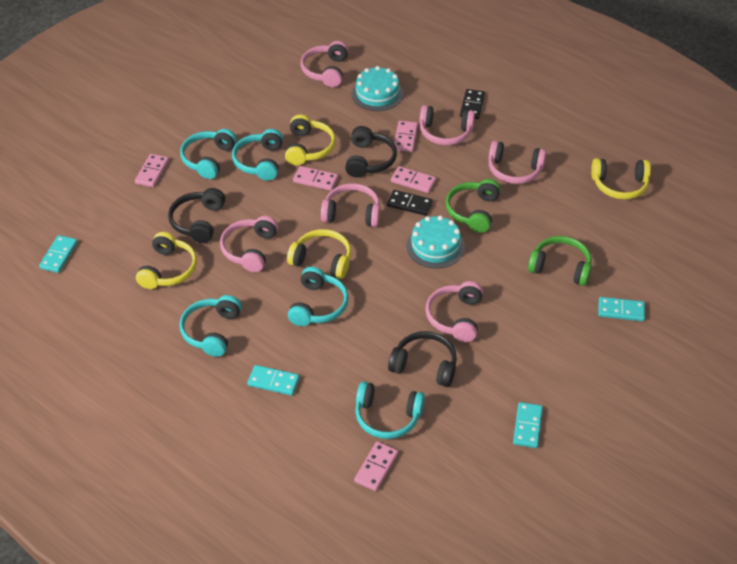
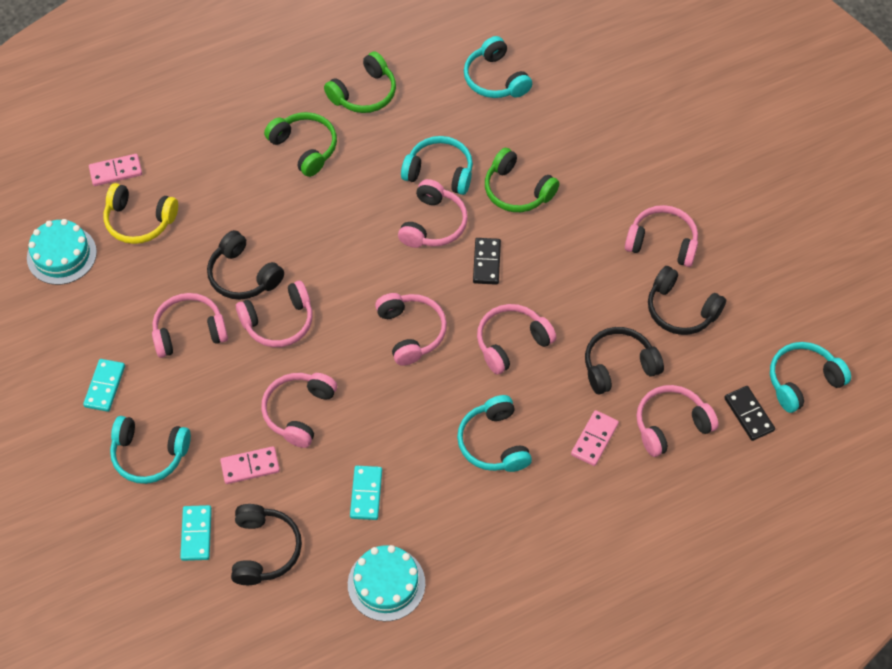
black headphones: [168,188,225,243] [345,126,397,178] [388,331,457,387] = 3 -> [207,230,284,300] [231,504,302,585] [585,327,664,394] [648,266,726,335] = 4
green headphones: [446,179,501,233] [528,236,592,286] = 2 -> [264,112,337,177] [324,51,396,113] [485,148,560,212] = 3
pink domino: [135,154,169,187] [293,166,338,191] [354,442,398,491] [391,166,436,193] [394,121,418,152] = 5 -> [89,154,142,186] [220,446,280,484] [571,410,619,466] = 3
pink headphones: [220,216,278,272] [300,41,349,87] [321,183,380,227] [419,105,475,145] [426,281,483,342] [488,141,546,184] = 6 -> [152,293,228,358] [236,281,313,347] [261,373,337,448] [375,293,447,366] [398,179,468,248] [477,304,556,374] [625,205,698,267] [636,385,718,457] = 8
turquoise domino: [39,235,78,273] [247,365,300,396] [513,402,543,448] [598,297,645,321] = 4 -> [83,359,125,412] [180,505,212,561] [350,466,382,520] = 3
yellow headphones: [136,232,197,289] [285,115,336,165] [287,229,351,279] [591,158,651,200] = 4 -> [104,183,178,244] = 1

